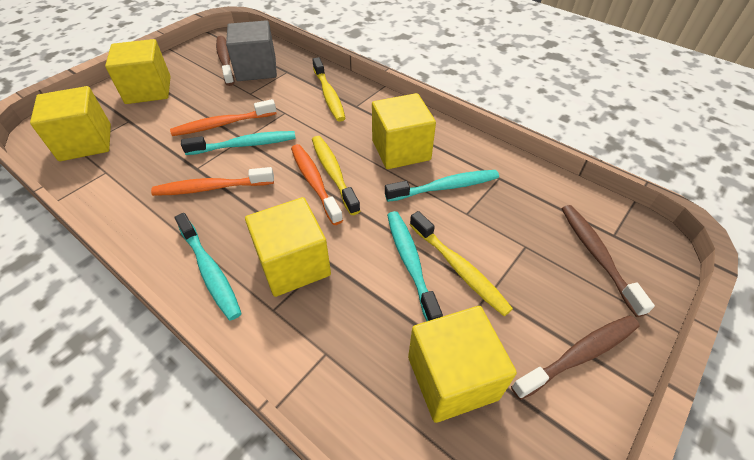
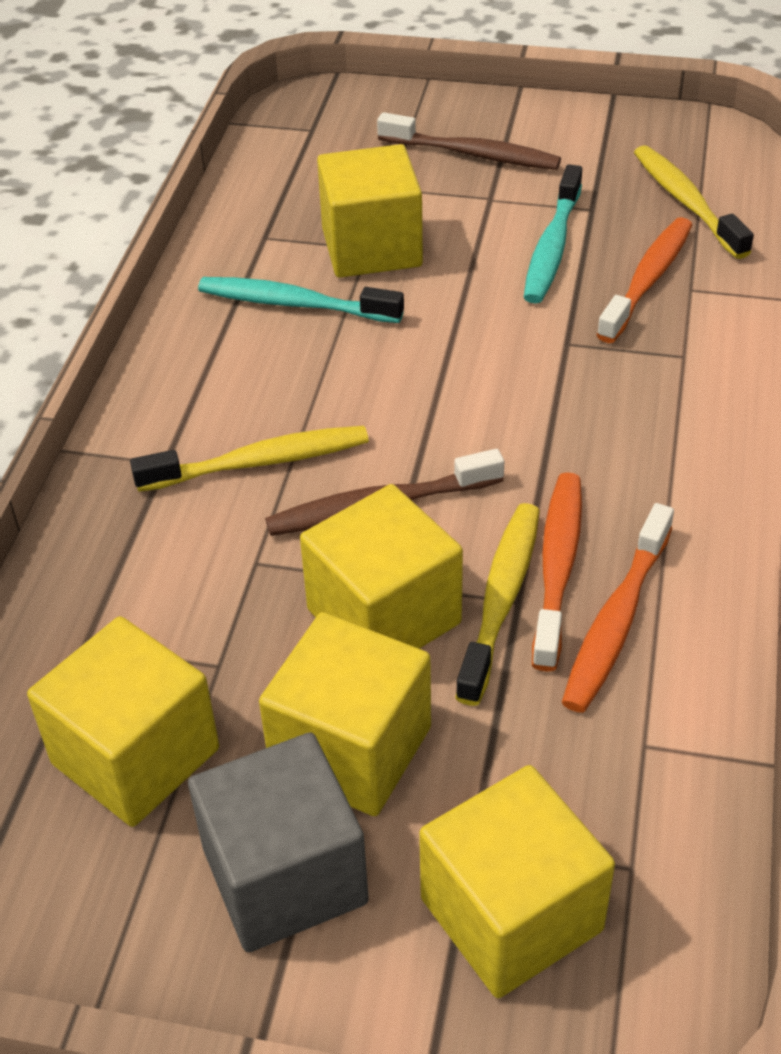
brown toothbrush: [216,36,234,86] [511,315,640,400] [562,205,655,317] = 3 -> [265,449,504,536] [377,112,561,170] = 2
turquoise toothbrush: [175,213,242,321] [181,131,296,155] [385,170,499,202] [387,211,443,321] = 4 -> [198,277,404,323] [524,164,582,304] = 2

